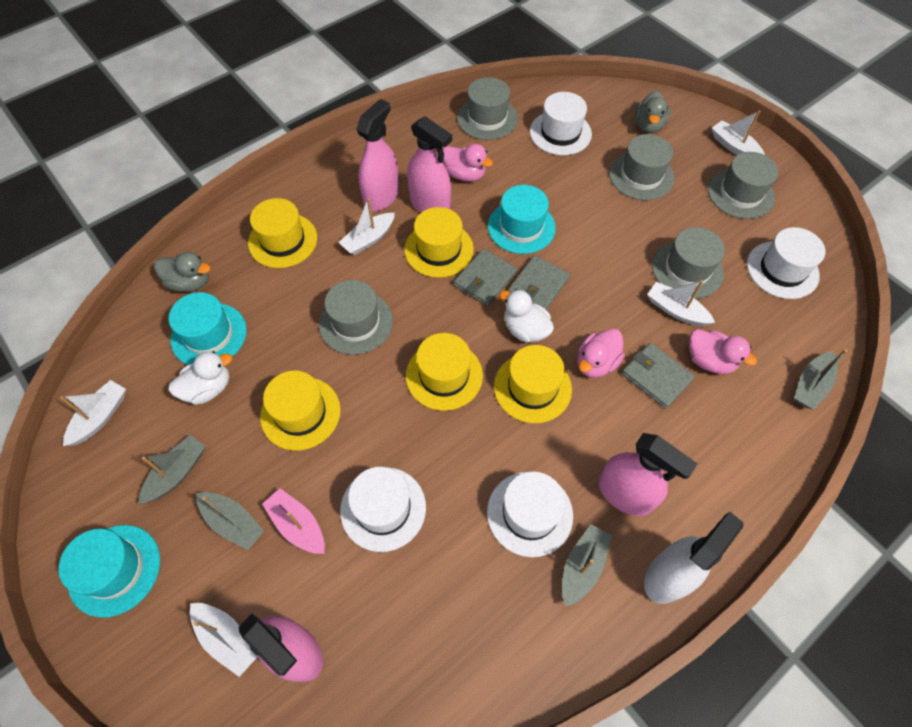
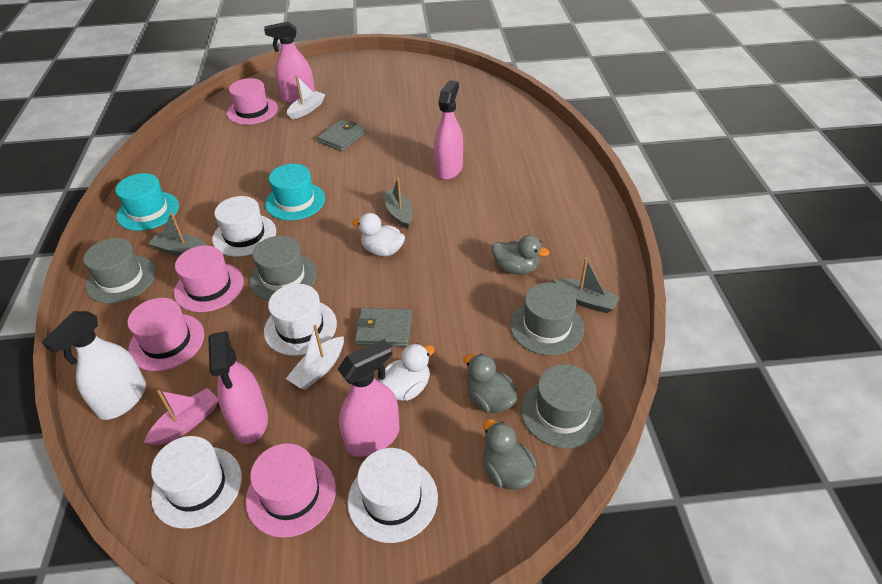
grey boat: [138,435,205,504] [196,492,264,550] [562,524,612,607] [794,349,847,410] = 4 -> [148,212,207,256] [383,178,413,229] [554,258,620,313] = 3
grey duck: [154,251,210,292] [635,91,670,133] = 2 -> [463,354,517,413] [483,419,537,490] [492,235,549,274] = 3
grey hat: [319,280,393,355] [457,77,518,140] [609,134,674,200] [652,227,725,299] [708,152,778,219] = 5 -> [83,238,156,303] [249,236,317,301] [510,282,584,355] [521,364,604,448] = 4
grey wallet: [454,249,517,306] [508,255,570,310] [622,343,695,409] = 3 -> [317,120,366,151] [355,308,412,347] = 2
pink duck: [443,144,493,182] [577,329,625,378] [689,329,757,374] = 3 -> none = 0
pink hat: none = 0 -> [128,298,205,371] [174,246,244,312] [227,78,278,125] [246,443,336,538] = 4
turquoise hat: [59,525,160,618] [169,292,247,365] [488,185,556,254] = 3 -> [115,173,179,231] [265,164,325,220] = 2
white boat: [60,380,126,446] [190,603,258,677] [338,198,395,255] [647,280,715,326] [712,110,765,155] = 5 -> [286,325,344,390] [287,75,325,119] = 2
yellow hat: [248,198,317,268] [260,371,341,450] [404,207,474,278] [406,333,483,411] [494,345,572,423] = 5 -> none = 0

